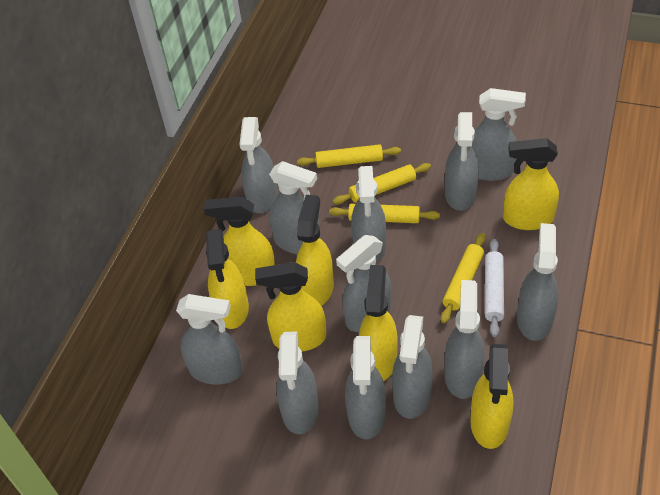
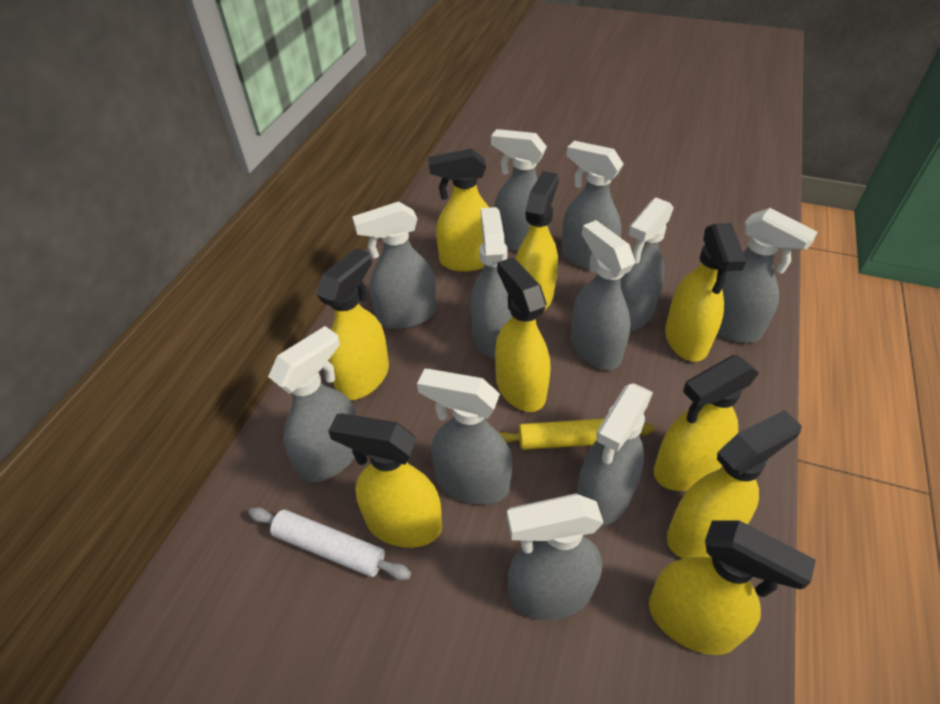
grey spray bottle: [176,294,243,385] [240,117,278,213] [269,161,321,254] [276,331,319,434] [336,235,391,332] [345,336,386,439] [351,166,386,264] [392,315,433,419] [444,280,485,399] [445,112,479,211] [472,88,526,181] [517,223,558,341] = 12 -> [268,326,357,483] [352,201,436,329] [417,369,513,505] [471,207,513,358] [491,129,551,252] [507,494,604,620] [561,141,624,270] [571,220,635,370] [577,383,653,527] [620,198,674,332] [717,208,818,343] = 11
yellow rolling pin: [297,144,401,168] [329,204,440,223] [333,163,431,204] [441,233,485,323] = 4 -> [498,419,654,450] = 1
yellow spray bottle: [204,197,275,286] [206,229,249,329] [255,262,326,351] [296,195,334,306] [359,265,397,381] [470,344,513,449] [503,138,559,230] = 7 -> [316,248,389,400] [328,414,442,548] [428,149,489,272] [495,257,550,412] [516,171,559,311] [649,520,816,655] [654,355,759,491] [665,223,746,362] [667,410,802,559] = 9

